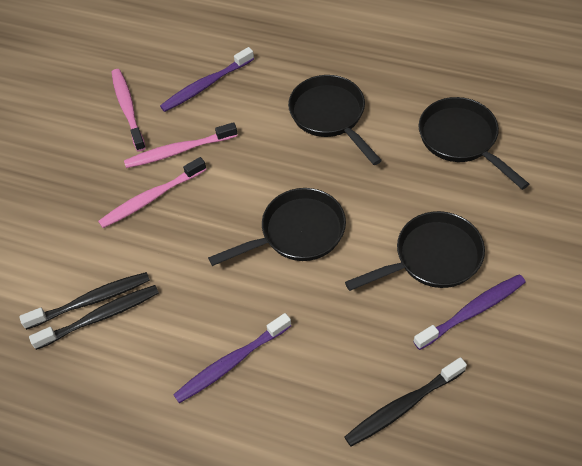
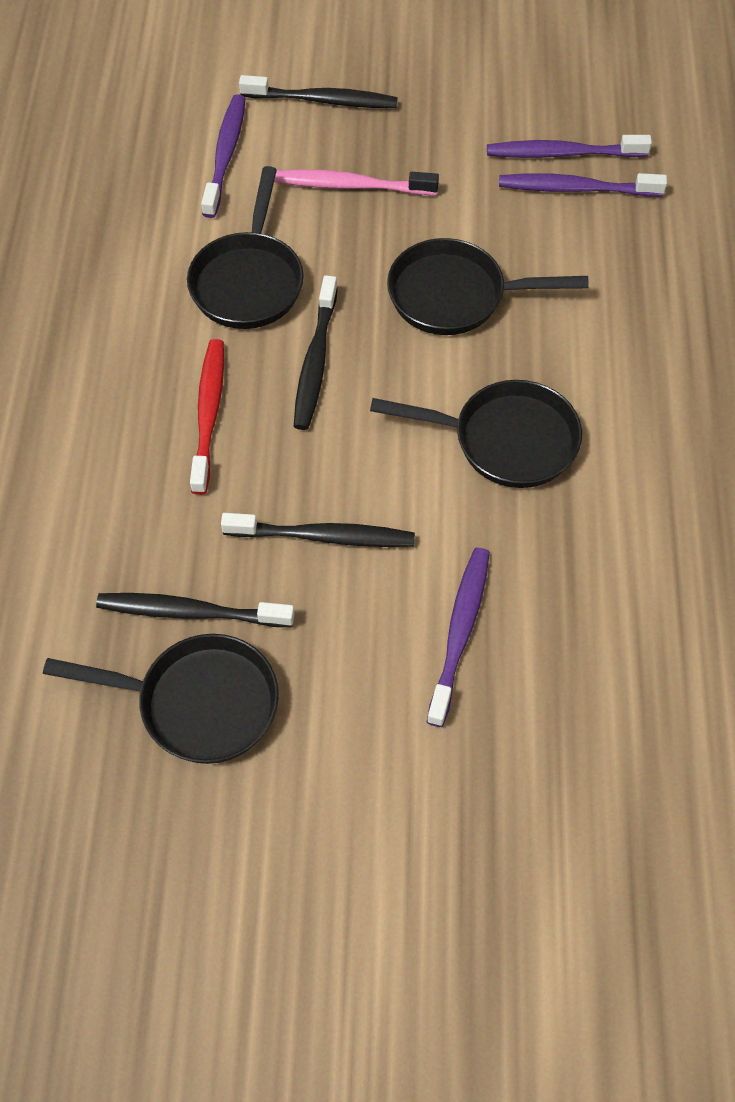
black toothbrush: [19,272,150,330] [29,285,159,350] [344,357,467,446] = 3 -> [96,593,294,627] [221,513,415,547] [239,75,398,108] [294,275,338,430] = 4
pink toothbrush: [98,157,207,228] [112,69,146,152] [124,122,237,168] = 3 -> [274,169,439,195] = 1
purple toothbrush: [160,47,254,112] [173,313,291,403] [413,274,526,350] = 3 -> [201,94,246,218] [427,548,490,727] [487,135,652,158] [499,173,667,197] = 4
red toothbrush: none = 0 -> [190,339,224,495] = 1

